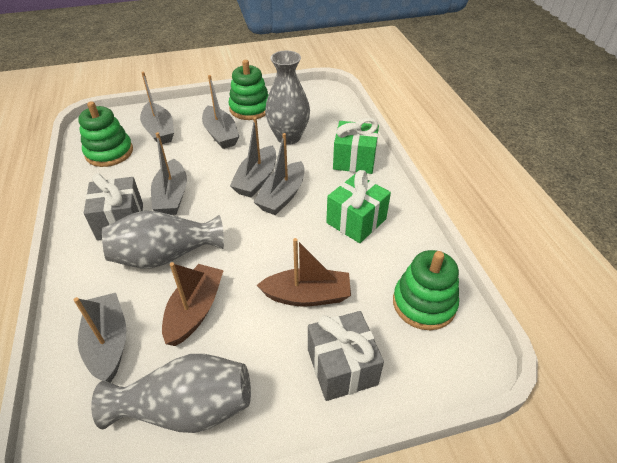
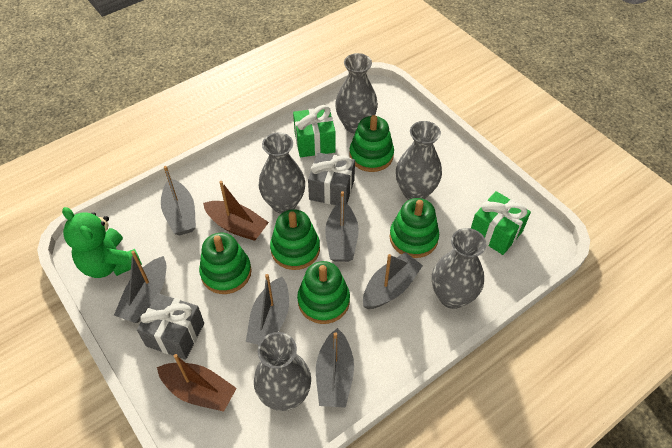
green stacking toy: [78,101,133,167] [228,60,268,120] [393,250,459,330] = 3 -> [199,233,252,294] [270,209,320,270] [297,261,350,324] [349,115,394,172] [389,198,439,258] = 5
green teddy bear: none = 0 -> [62,207,142,278] = 1
grey vase: [91,354,251,433] [102,211,224,268] [265,51,310,145] = 3 -> [254,332,311,411] [259,133,305,214] [335,53,378,134] [396,121,442,200] [432,228,486,309] = 5

